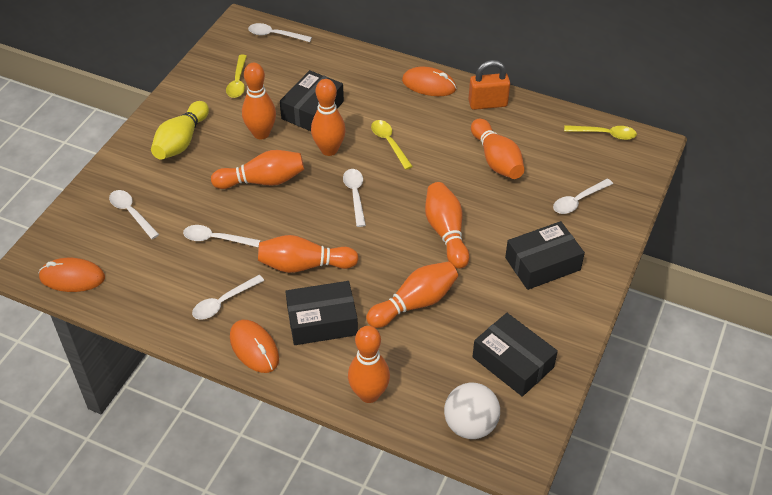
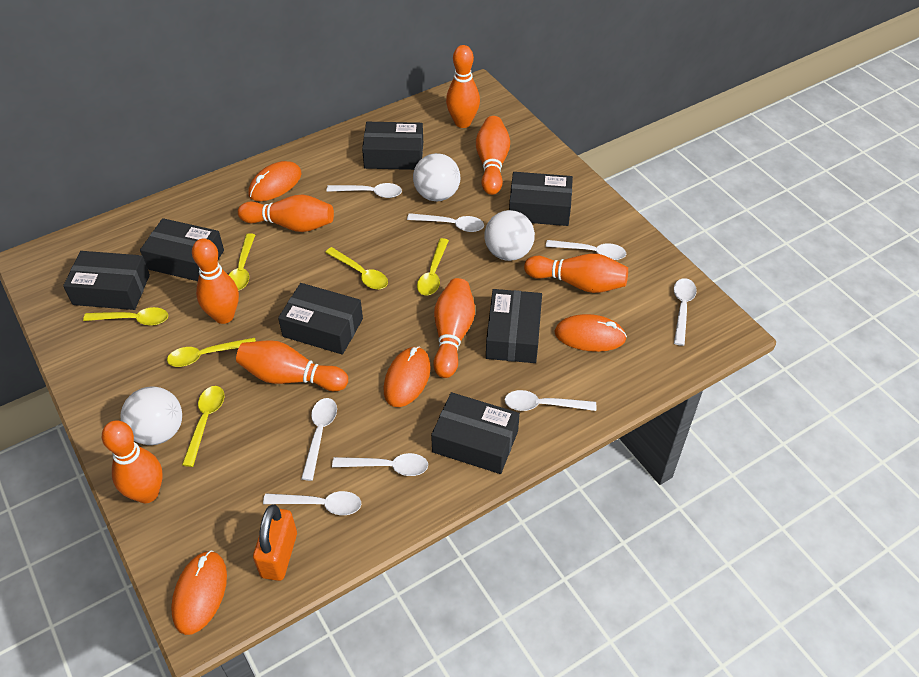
black box: [280,70,344,131] [285,281,358,345] [473,313,558,397] [505,221,585,290] = 4 -> [63,251,150,310] [140,218,224,281] [278,283,363,355] [362,122,423,170] [431,392,520,474] [486,289,542,363] [509,172,573,226] = 7
orange mouse: [39,258,105,292] [230,320,279,373] [402,67,456,96] = 3 -> [171,550,227,635] [249,161,302,201] [384,346,431,407] [554,314,627,352] = 4
white ball: [444,383,500,439] = 1 -> [120,386,182,445] [413,153,460,201] [485,210,535,261] = 3
white spoon: [109,190,159,239] [183,225,261,247] [192,275,264,320] [248,23,312,42] [343,169,366,227] [553,178,613,214] = 6 -> [263,491,361,515] [301,398,337,481] [326,183,402,198] [332,453,428,476] [407,213,484,232] [504,390,596,411] [546,240,626,260] [674,278,697,346] = 8
yellow bowling pin: [151,101,209,160] = 1 -> none = 0
yellow spoon: [226,55,247,98] [371,120,413,170] [564,125,637,140] = 3 -> [83,307,168,326] [167,338,256,367] [182,386,224,467] [229,233,255,291] [325,247,388,289] [417,238,449,295] = 6

